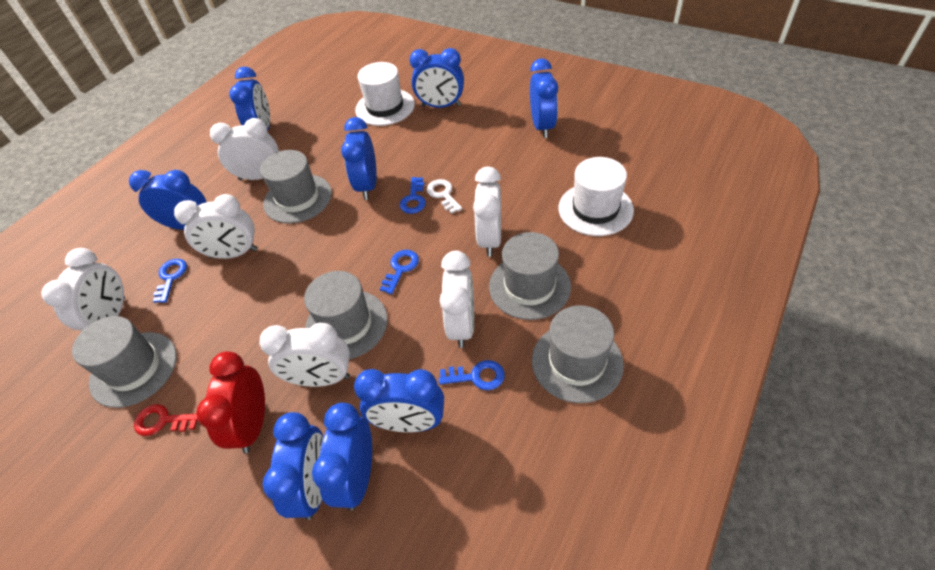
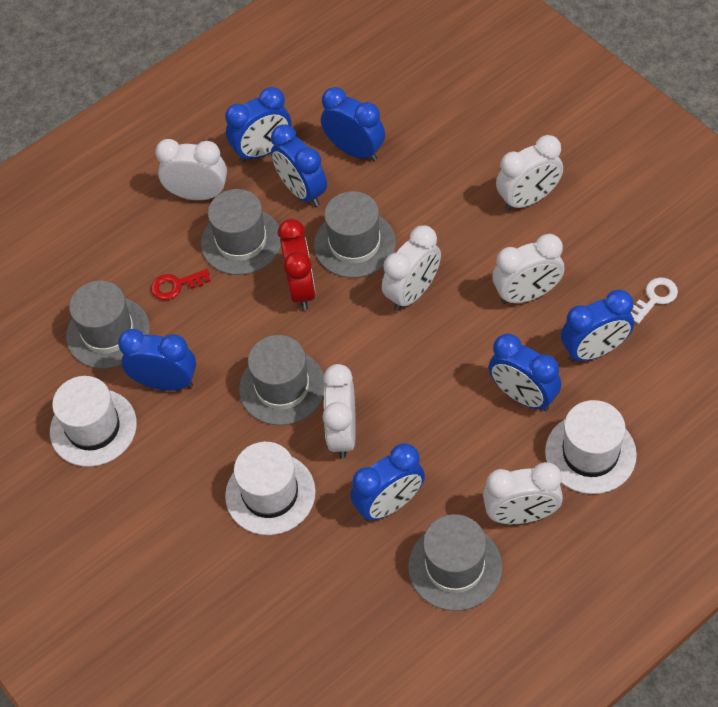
blue clock: [129,170,207,230] [229,67,270,131] [262,412,324,520] [312,403,372,510] [341,117,377,200] [354,369,444,432] [410,48,464,108] [530,58,558,138] = 8 -> [118,329,196,391] [225,87,291,163] [271,124,327,207] [321,87,385,161] [350,443,425,521] [489,334,561,411] [561,289,634,362] = 7
blue key: [153,259,187,303] [380,250,419,294] [400,177,426,214] [439,360,505,390] = 4 -> none = 0
white hat: [355,62,415,126] [558,157,634,236] = 2 -> [50,376,137,467] [225,442,316,535] [545,400,637,494] = 3

